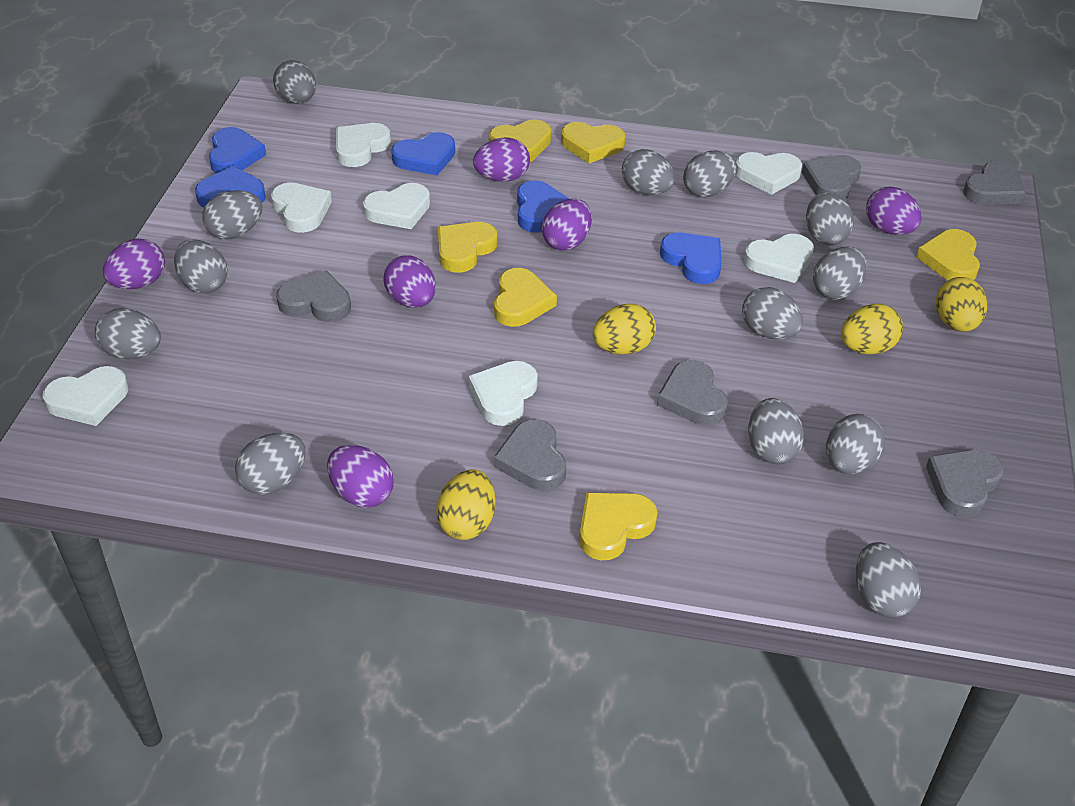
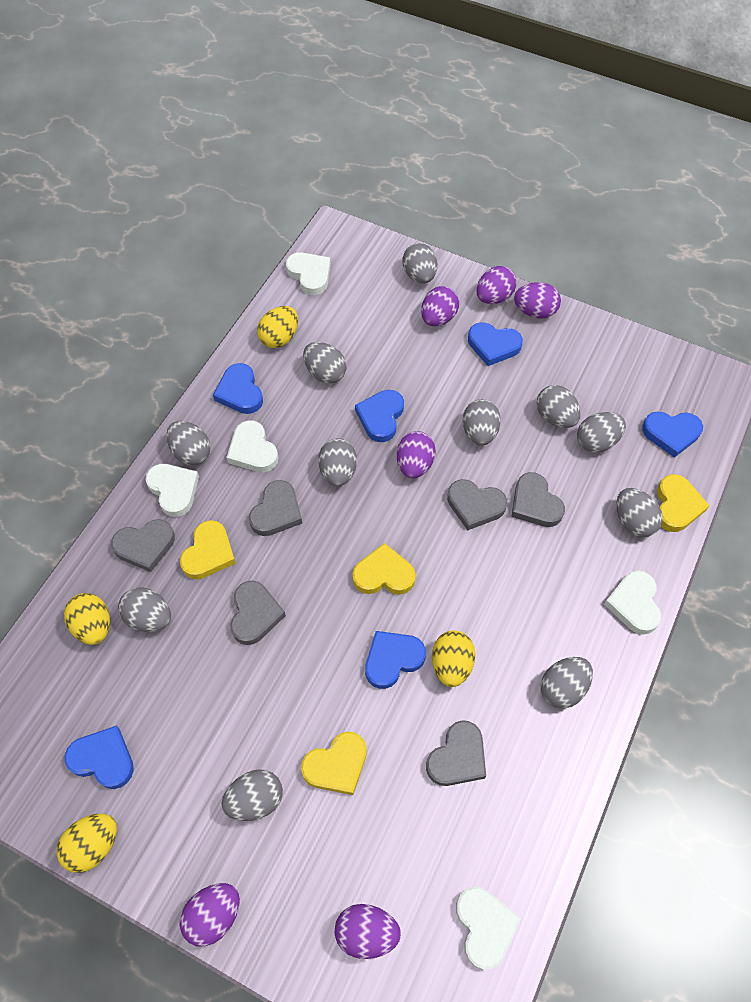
blue heart: [195,166,266,207] [209,127,266,173] [391,132,455,175] [517,180,570,233] [660,232,722,284] = 5 -> [65,726,134,789] [213,363,263,414] [355,390,404,442] [365,631,426,689] [468,322,523,366] [642,411,703,458] = 6
grey egg: [95,308,161,359] [174,239,227,294] [202,190,263,239] [235,433,306,495] [273,60,316,104] [622,149,675,195] [683,150,737,197] [742,287,803,340] [748,398,804,464] [806,192,854,245] [813,247,867,300] [826,414,885,474] [856,542,921,618] = 13 -> [118,587,171,632] [166,421,211,466] [221,769,283,821] [303,342,346,384] [318,438,357,486] [403,243,437,284] [463,399,501,445] [536,385,581,428] [541,657,593,708] [577,412,626,453] [616,488,663,537] = 11
white heart: [43,366,128,426] [271,183,332,233] [336,123,391,167] [363,183,430,229] [469,361,538,426] [736,152,802,195] [744,234,814,283] = 7 -> [145,464,199,517] [226,420,278,472] [286,252,331,295] [456,887,521,969] [604,570,661,635] = 5
yellow heart: [438,222,497,273] [489,119,552,162] [494,268,557,327] [561,122,626,163] [580,493,657,560] [916,229,980,280] = 6 -> [180,520,236,579] [301,732,367,795] [352,543,416,595] [657,474,710,532] = 4

